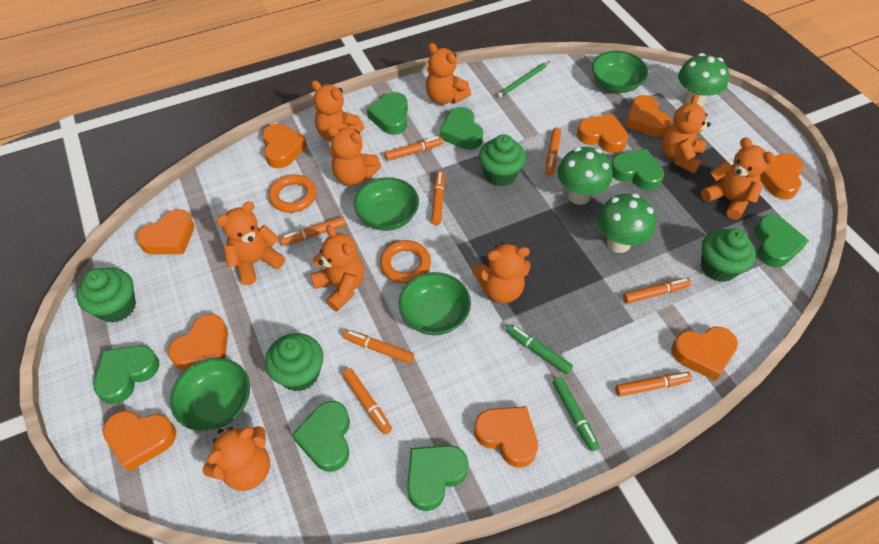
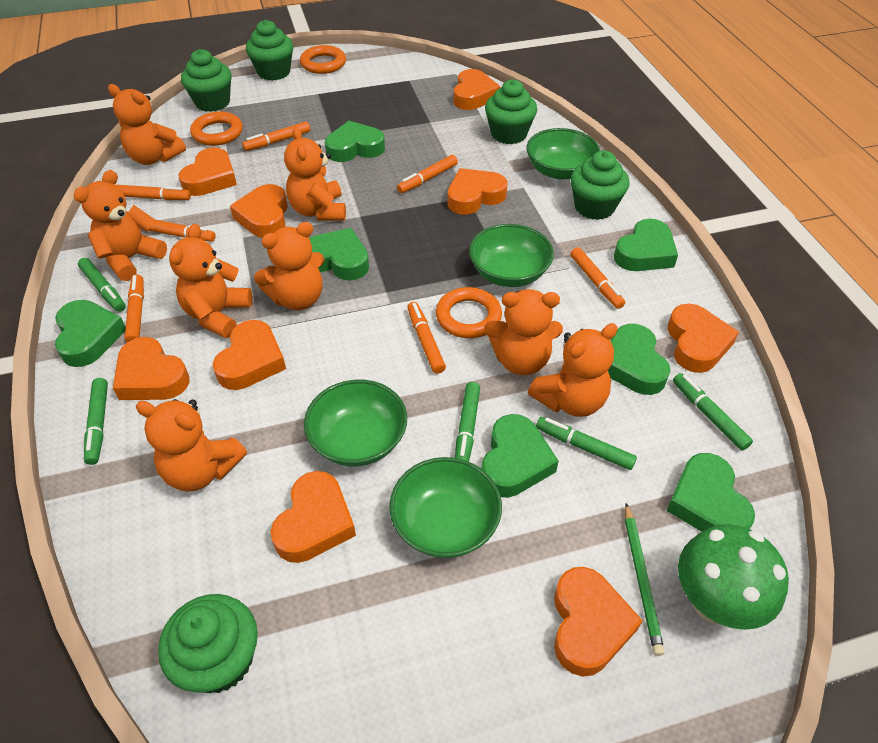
green cupcake: [76,268,136,323] [265,333,323,391] [479,134,526,187] [701,228,756,282] = 4 -> [158,594,258,693] [181,49,232,112] [246,20,293,81] [485,80,537,144] [570,151,629,220] = 5
green marker: [507,324,573,374] [553,377,600,451] = 2 -> [78,258,126,312] [84,378,108,465] [455,382,480,462] [536,417,637,470] [673,373,753,450] = 5
green mushroom: [558,147,612,205] [598,193,656,253] [678,53,729,107] = 3 -> [678,524,789,630] = 1
orange marker: [280,216,346,246] [343,330,414,364] [343,368,392,434] [384,136,444,161] [431,171,444,225] [545,128,561,176] [615,372,692,396] [623,278,691,304] = 8 -> [116,185,191,200] [125,274,144,342] [140,220,216,242] [242,121,310,151] [397,155,458,193] [407,302,446,374] [570,247,625,309] = 7
orange ring: [269,174,316,213] [380,240,431,284] = 2 -> [190,112,243,146] [300,45,346,74] [436,287,502,338] = 3
orange teddy bear: [203,426,270,491] [216,202,285,285] [310,225,364,311] [311,80,364,141] [327,126,381,186] [426,43,471,105] [472,242,531,303] [662,94,711,173] [701,137,775,220] = 9 -> [73,170,167,281] [108,84,186,165] [136,399,247,492] [169,224,252,338] [254,222,325,310] [284,127,346,221] [484,289,563,375] [528,323,618,417] = 8

